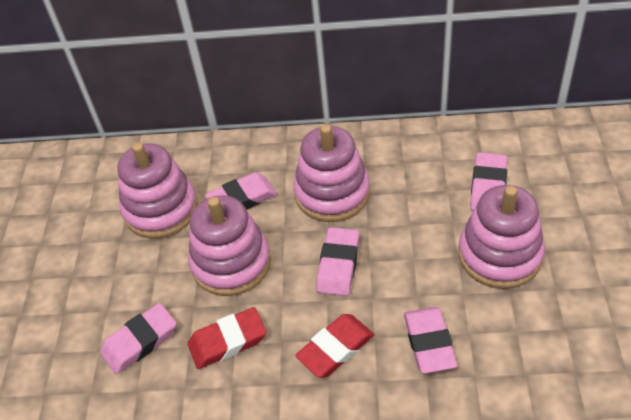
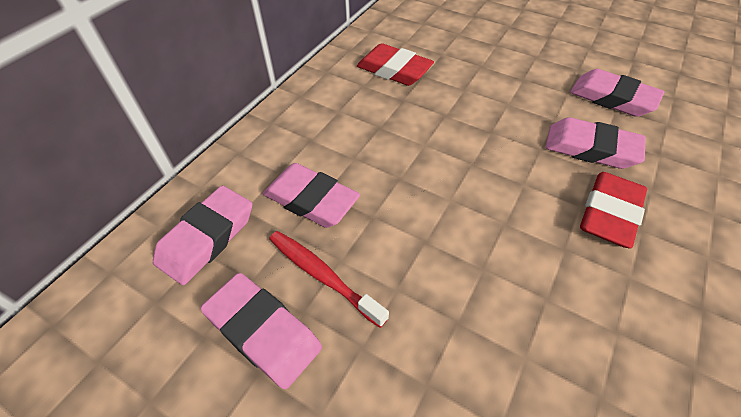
pink stacking toy: [117,143,198,239] [188,195,271,296] [293,124,370,222] [458,185,545,289] = 4 -> none = 0
red toothbrush: none = 0 -> [269,231,389,328] = 1

